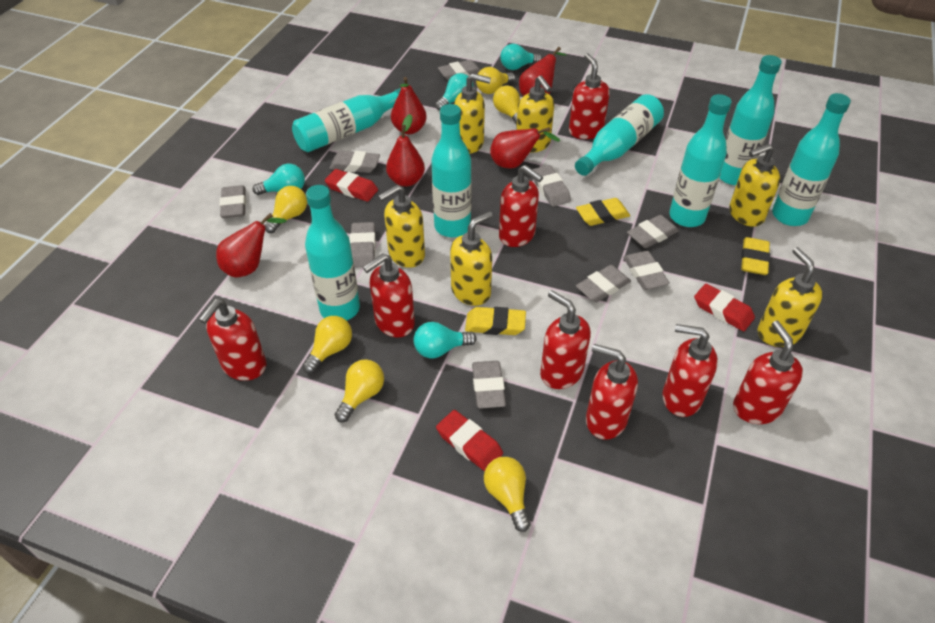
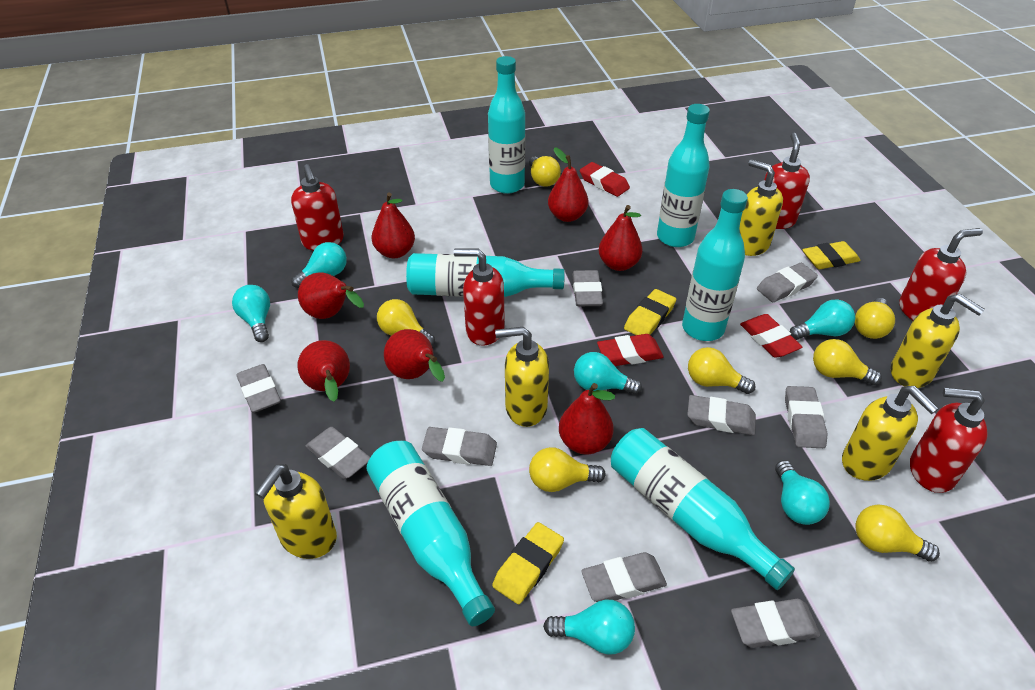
red pear: [216,213,287,277] [386,114,425,187] [391,77,427,134] [490,127,560,169] [519,47,566,96] = 5 -> [297,340,350,401] [298,272,364,319] [372,193,415,258] [384,329,445,382] [548,147,588,222] [559,383,615,455] [599,205,643,271] = 7
red soap dispenser: [199,299,267,381] [363,253,415,337] [499,165,543,247] [540,290,591,389] [569,53,610,139] [586,344,638,440] [662,324,718,417] [733,320,803,424] = 8 -> [291,164,344,251] [454,249,505,345] [764,133,810,229] [899,228,983,320] [910,388,988,493] = 5
turquoise bottle: [292,88,401,152] [305,185,360,321] [431,104,472,237] [575,94,664,176] [669,94,732,227] [720,55,782,185] [772,93,851,226] = 7 -> [366,441,495,626] [406,253,565,297] [488,56,525,194] [611,428,795,590] [657,104,710,247] [682,189,748,341] = 6
turquoise light bulb: [253,164,305,195] [414,322,477,358] [435,73,474,111] [500,44,542,70] = 4 -> [232,285,270,342] [291,242,347,288] [543,600,635,655] [574,352,642,394] [775,460,830,525] [790,300,855,340] = 6
yellow light bulb: [265,186,307,233] [302,316,352,373] [335,359,384,422] [476,67,515,94] [484,457,530,532] [493,85,520,126] = 6 -> [377,299,435,346] [529,156,561,187] [529,447,606,492] [688,347,756,394] [813,339,882,385] [855,298,895,339] [855,505,940,562] = 7
yellow soap dispenser: [378,185,425,268] [450,211,493,306] [454,73,491,154] [516,75,554,153] [729,144,780,227] [758,247,823,347] = 6 -> [255,464,337,559] [495,327,549,427] [740,159,783,256] [842,386,939,481] [891,294,985,388] = 5

